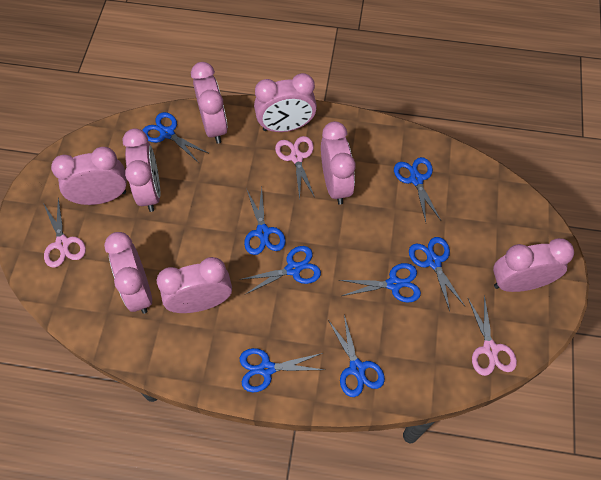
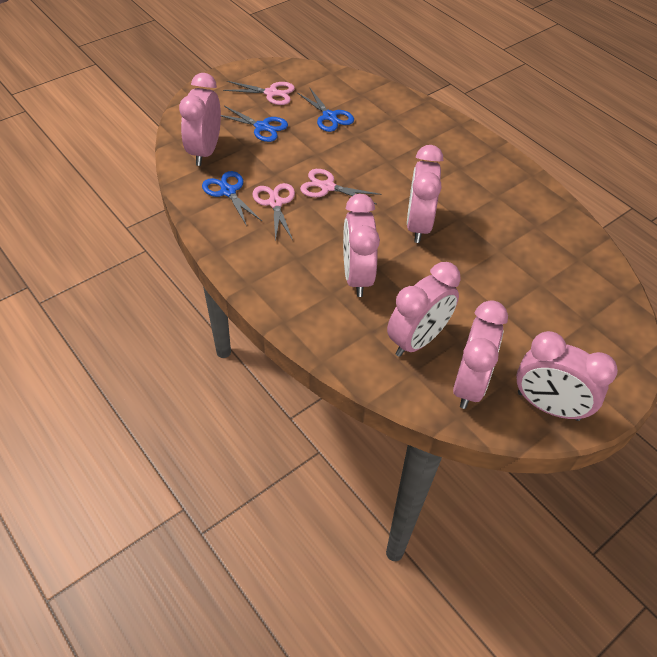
blue scissors: [142,112,208,163] [239,246,321,294] [240,348,324,392] [244,188,286,255] [328,315,385,397] [340,263,421,303] [394,157,441,222] [409,237,465,311] = 8 -> [202,171,262,226] [221,106,288,142] [298,88,354,132] = 3
pink clock: [51,147,127,205] [104,232,152,314] [123,128,160,212] [157,257,232,313] [191,62,228,144] [254,73,317,132] [321,121,356,205] [493,238,574,292] = 8 -> [179,73,221,166] [343,194,380,297] [387,262,461,357] [407,145,443,243] [453,300,508,409] [516,331,618,421] = 6

